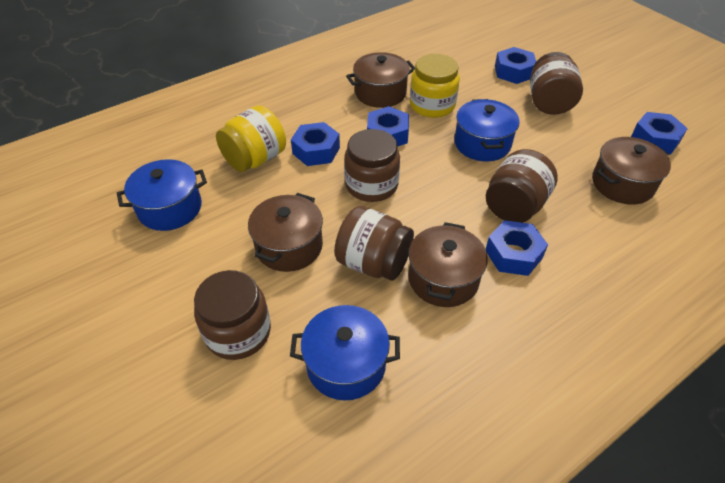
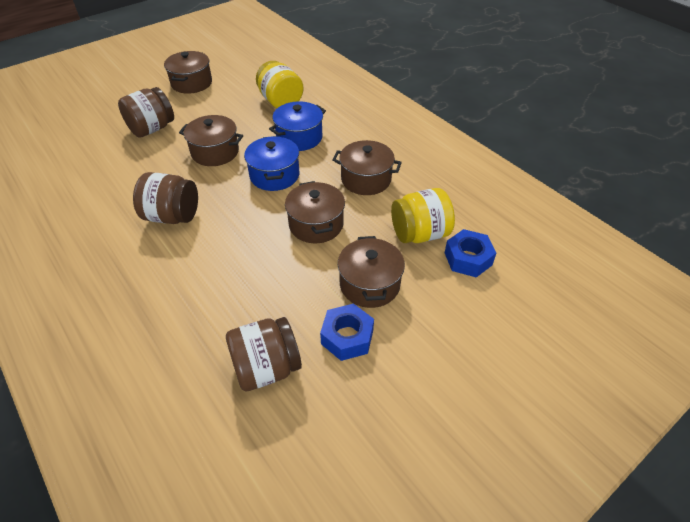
blue nut: [291,122,340,166] [367,106,409,147] [486,220,548,276] [495,47,536,84] [631,112,688,155] = 5 -> [320,304,374,361] [445,229,496,277] = 2
blue pot: [117,159,207,231] [290,305,400,401] [454,99,520,162] = 3 -> [244,136,299,191] [269,101,326,151] = 2
brown jar: [194,270,271,360] [334,206,414,281] [344,129,400,202] [486,149,558,223] [530,52,583,115] = 5 -> [118,87,174,138] [133,172,198,224] [226,317,302,392] = 3
brown pot: [248,193,323,272] [346,52,415,108] [408,222,488,307] [592,137,671,205] = 4 -> [164,51,212,94] [179,115,243,166] [285,181,345,243] [332,140,402,195] [338,236,405,308] = 5

